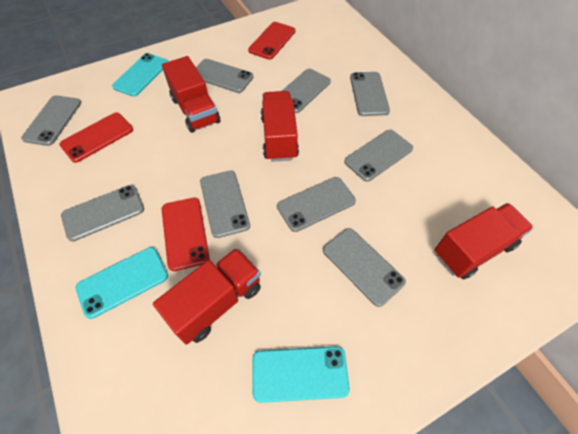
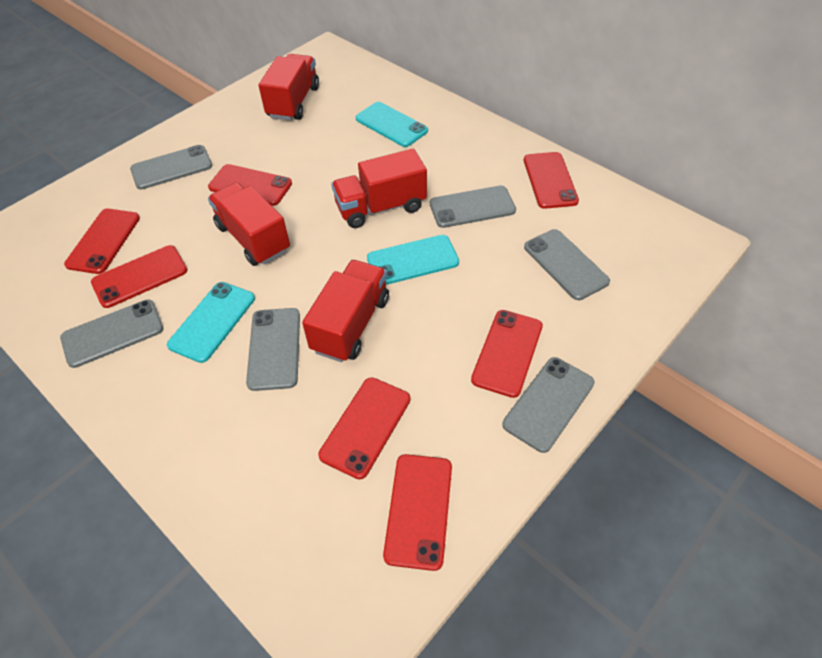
grey phone: [21,95,81,146] [61,185,144,241] [196,59,253,93] [200,171,250,238] [277,177,356,232] [282,69,331,113] [323,228,406,307] [344,130,413,182] [350,72,390,116] = 9 -> [60,299,163,368] [130,145,212,190] [246,308,300,391] [430,186,516,228] [502,357,595,453] [524,229,610,300] = 6
red phone: [59,112,133,163] [162,198,210,271] [248,22,295,59] = 3 -> [64,209,140,274] [91,245,187,308] [208,164,292,206] [318,377,410,479] [383,454,452,571] [471,310,543,398] [524,152,579,209] = 7

